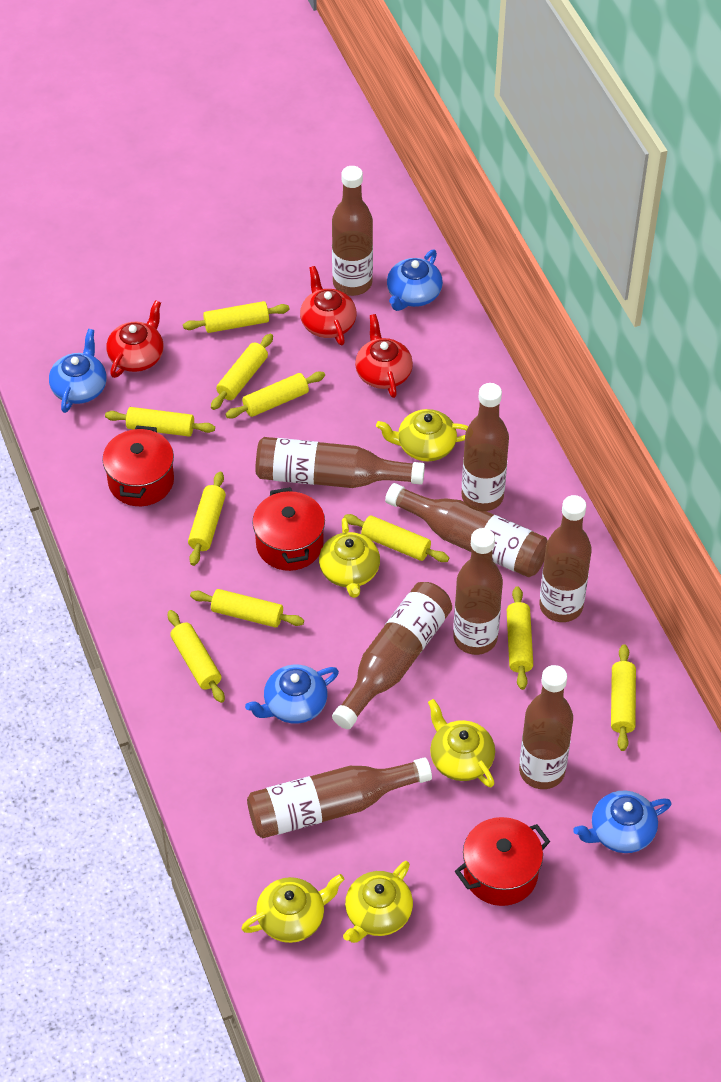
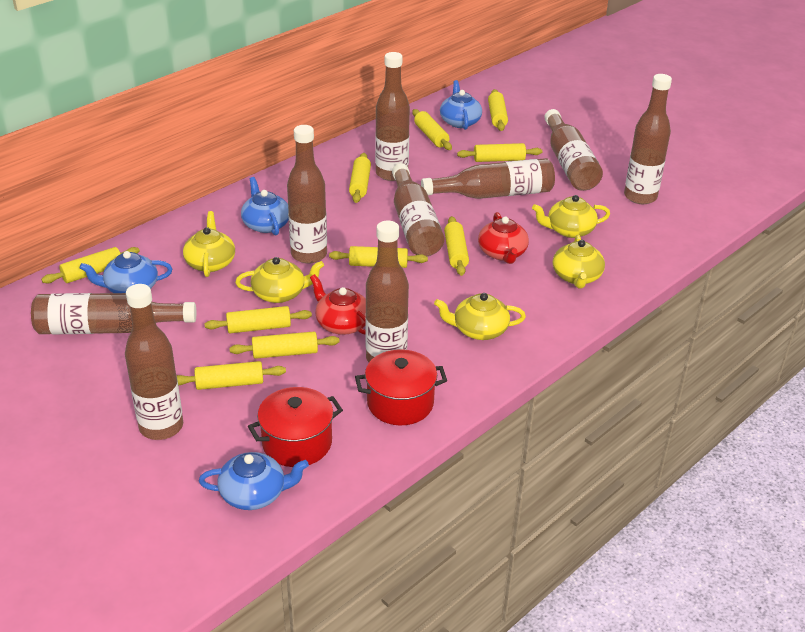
red pot: [102,425,174,506] [252,487,325,571] [455,817,550,906] = 3 -> [248,387,343,467] [355,349,447,425] = 2
red teapot: [106,300,164,378] [300,266,356,346] [355,314,413,398] = 3 -> [310,274,366,335] [478,212,529,264] = 2

